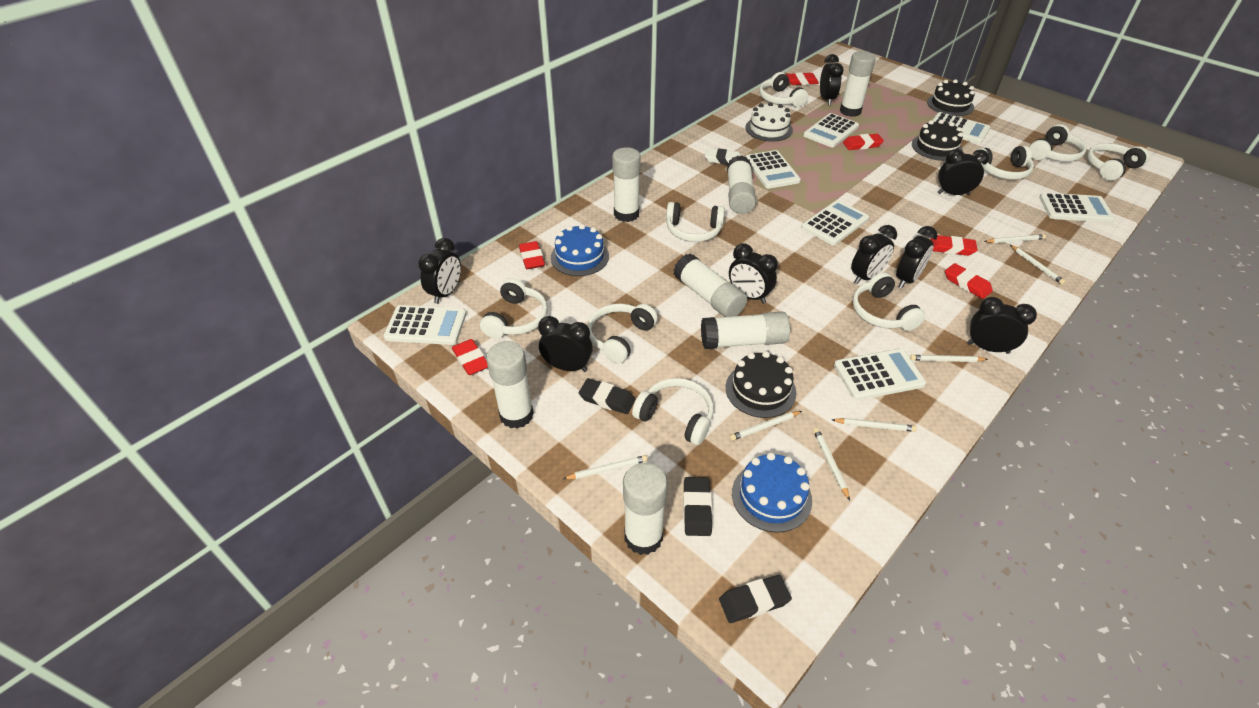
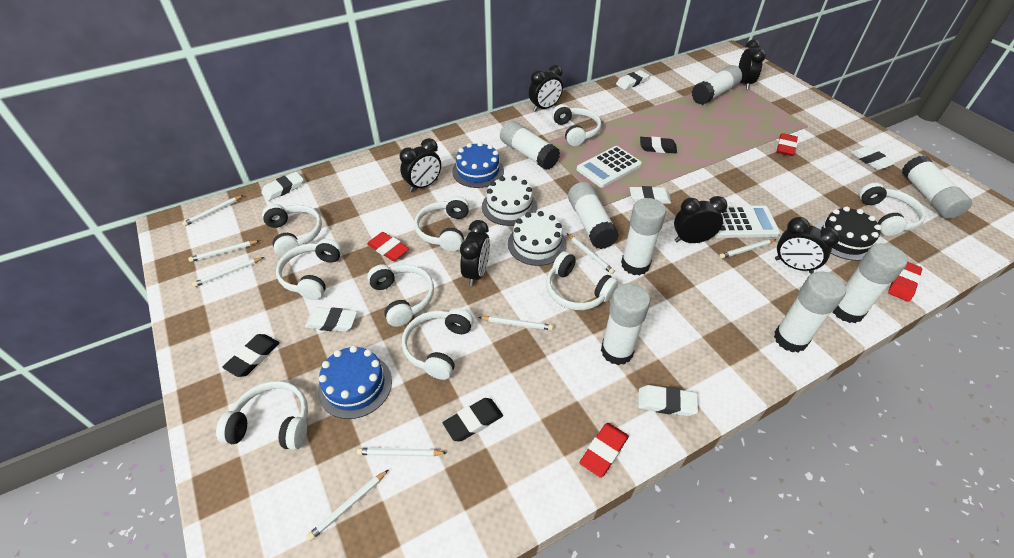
black cake: [726,351,797,418] [912,120,963,161] [927,79,975,116] = 3 -> [816,206,881,261] = 1
black clock: [418,238,461,304] [538,316,593,372] [729,243,778,304] [820,54,844,105] [851,225,897,284] [896,226,937,288] [937,149,989,195] [967,297,1037,354] = 8 -> [400,138,441,192] [460,220,490,286] [529,65,563,112] [674,196,727,243] [739,39,766,89] [775,217,840,274] = 6
red eraser: [452,339,488,375] [519,241,545,269] [786,72,819,85] [843,134,884,150] [930,235,977,256] [945,263,993,299] = 6 -> [367,232,409,261] [579,423,629,478] [777,133,798,156] [888,262,922,302] = 4
white cake: [745,102,793,142] = 1 -> [482,176,537,226] [508,211,567,266] = 2
white calculator: [384,305,466,345] [745,150,801,189] [801,200,869,245] [803,113,859,147] [834,349,926,400] [932,112,990,144] [1039,193,1115,223] = 7 -> [576,146,642,188] [715,206,780,238] = 2
white eraser: [705,148,742,165] = 1 -> [261,172,303,201] [305,307,357,332] [616,70,649,90] [630,186,671,204] [638,385,698,416] [850,146,895,170] = 6
white glue stick: [486,341,534,429] [612,147,641,222] [623,463,668,555] [674,253,747,317] [701,311,790,349] [727,156,756,214] [840,51,876,117] = 7 -> [500,120,560,170] [568,182,619,249] [601,283,650,365] [621,198,666,275] [692,65,742,105] [774,271,846,353] [833,243,907,323] [902,155,972,219] = 8
white pencil: [563,455,648,479] [730,411,802,441] [813,428,850,501] [832,418,917,432] [910,355,988,362] [984,234,1046,243] [1010,245,1065,284] = 7 -> [182,195,244,226] [188,240,260,262] [192,257,264,287] [307,469,389,541] [357,448,446,456] [478,316,553,330] [567,234,615,274] [719,239,777,259] = 8

